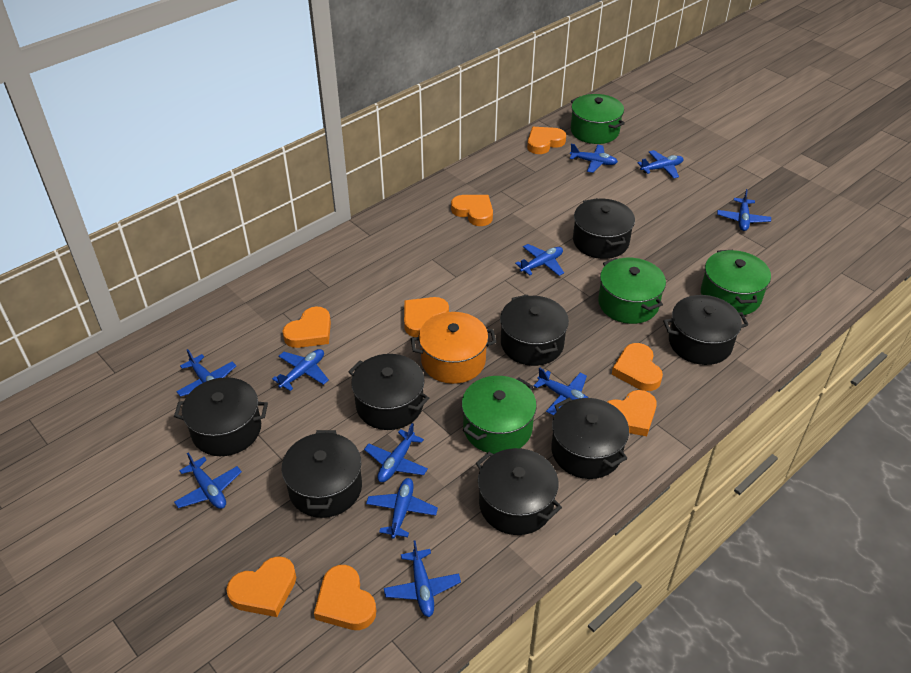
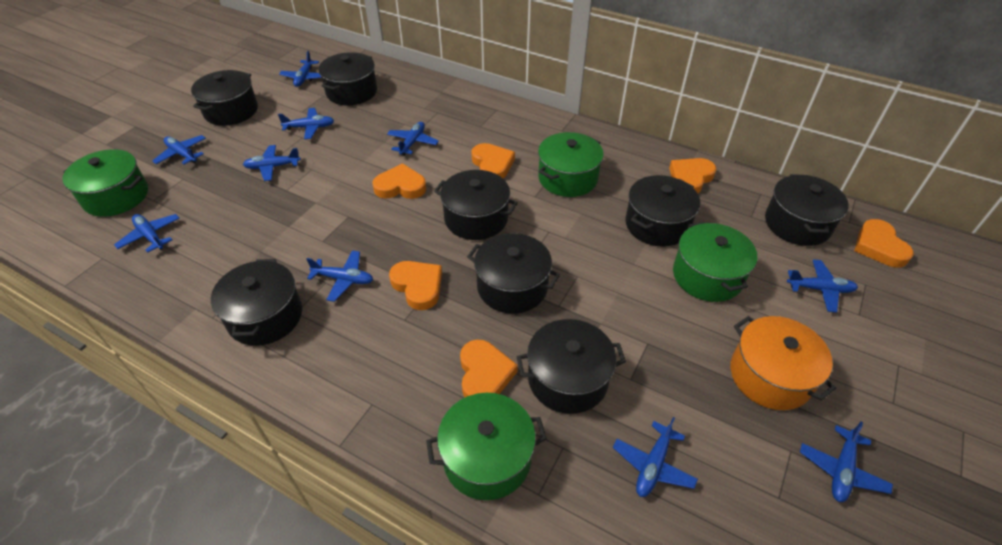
blue plane: [174,453,242,509] [176,349,236,397] [272,349,329,391] [364,423,428,482] [366,478,438,539] [384,540,461,617] [515,244,564,276] [534,368,588,415] [570,144,618,173] [638,150,684,179] [717,189,771,231] = 11 -> [114,214,180,253] [152,135,206,164] [243,145,301,181] [278,108,334,139] [279,51,322,87] [307,250,373,302] [387,122,439,156] [613,417,698,497] [787,260,858,312] [800,422,893,502] = 10
orange heart: [226,556,296,617] [282,307,331,348] [314,565,376,630] [404,297,449,337] [451,195,493,226] [527,127,566,154] [607,390,657,436] [612,343,663,391] = 8 -> [373,163,426,199] [389,261,442,310] [460,339,518,398] [471,143,515,179] [669,158,717,193] [854,219,914,268] = 6

